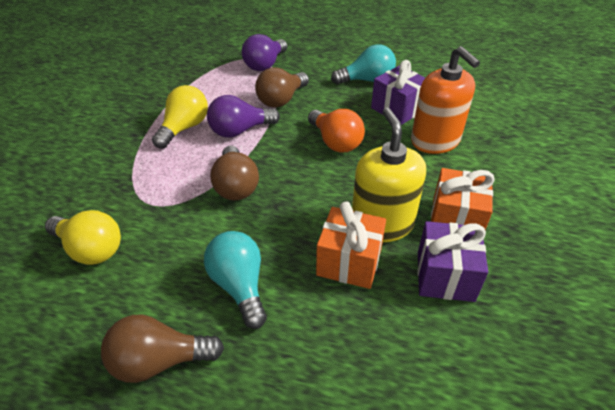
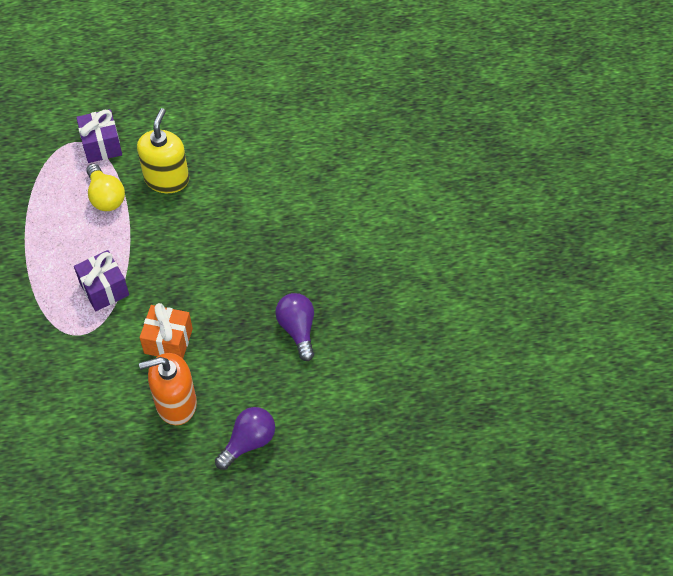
brown light bulb: [101,315,224,383] [210,146,259,201] [255,67,309,108] = 3 -> none = 0
orange gift: [316,201,386,289] [431,168,495,230] = 2 -> [140,303,193,358] = 1
orange light bulb: [308,109,365,152] = 1 -> none = 0
turquoise light bulb: [204,231,267,329] [331,44,396,84] = 2 -> none = 0
yellow light bulb: [45,210,121,265] [152,85,208,149] = 2 -> [86,164,125,211] = 1

